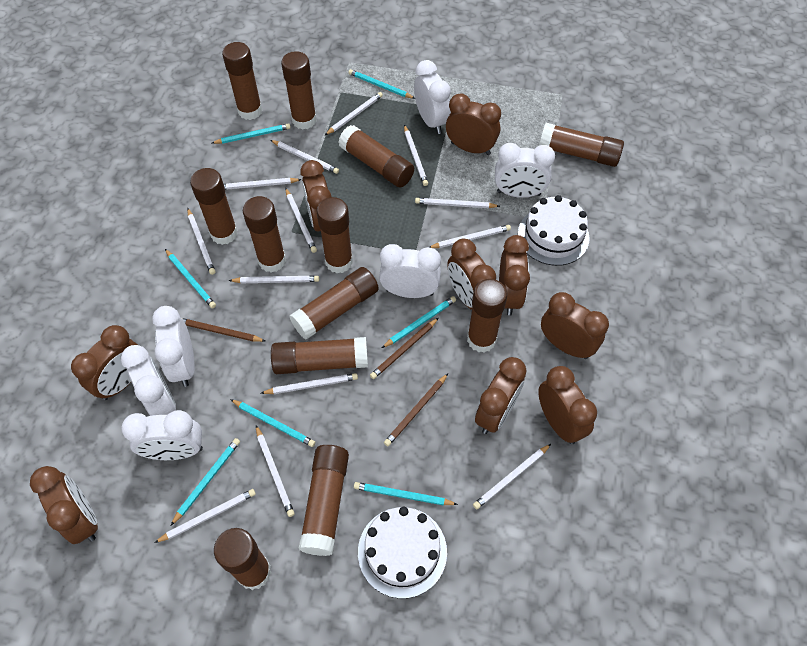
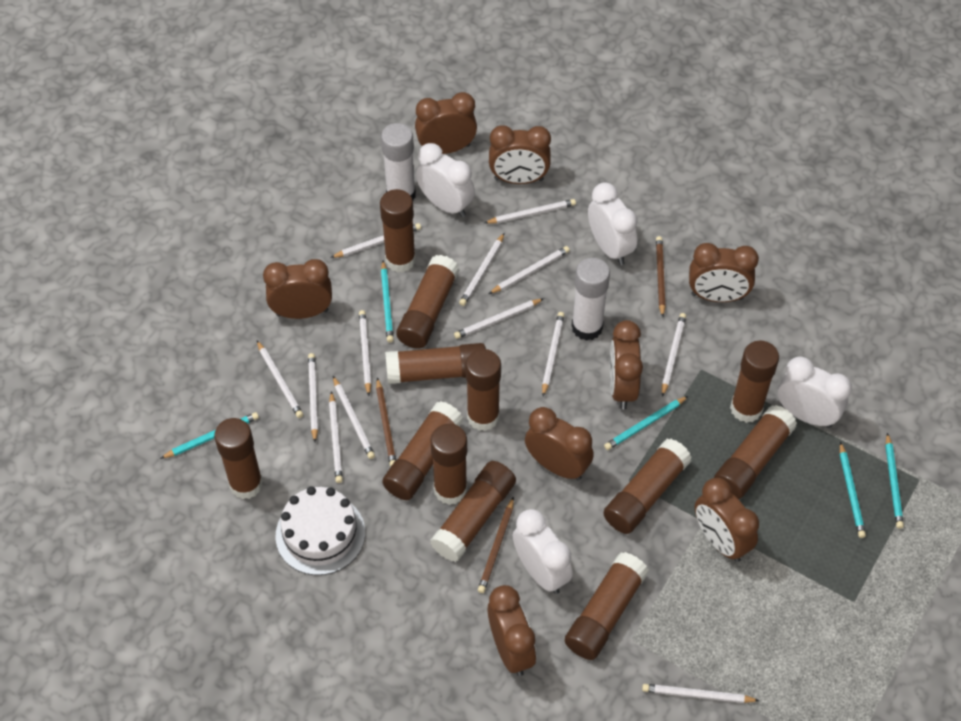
brown clock: [30,466,98,544] [71,325,138,400] [300,160,331,232] [446,93,501,155] [447,239,496,310] [475,357,527,434] [499,235,530,315] [538,366,597,444] [541,292,609,359] = 9 -> [263,259,332,319] [415,92,477,154] [488,585,536,676] [489,125,551,184] [525,407,594,480] [610,320,643,409] [689,243,759,302] [695,478,759,562] = 8
turquoise pencil: [165,249,216,308] [170,438,240,526] [212,123,291,144] [230,399,315,447] [348,69,415,99] [354,482,458,506] [382,296,456,348] = 7 -> [160,412,259,459] [381,261,394,342] [604,396,688,450] [840,442,866,538] [885,433,904,529] = 5
white cake: [358,507,447,599] [518,195,590,266] = 2 -> [275,486,365,575] = 1
white clock: [121,345,176,416] [121,410,203,460] [152,306,195,387] [379,244,441,298] [414,60,451,134] [495,143,555,198] = 6 -> [416,143,475,217] [513,509,573,594] [588,182,638,265] [778,356,852,428] = 4
white glue stick: none = 0 -> [381,123,416,200] [571,258,610,341] = 2

